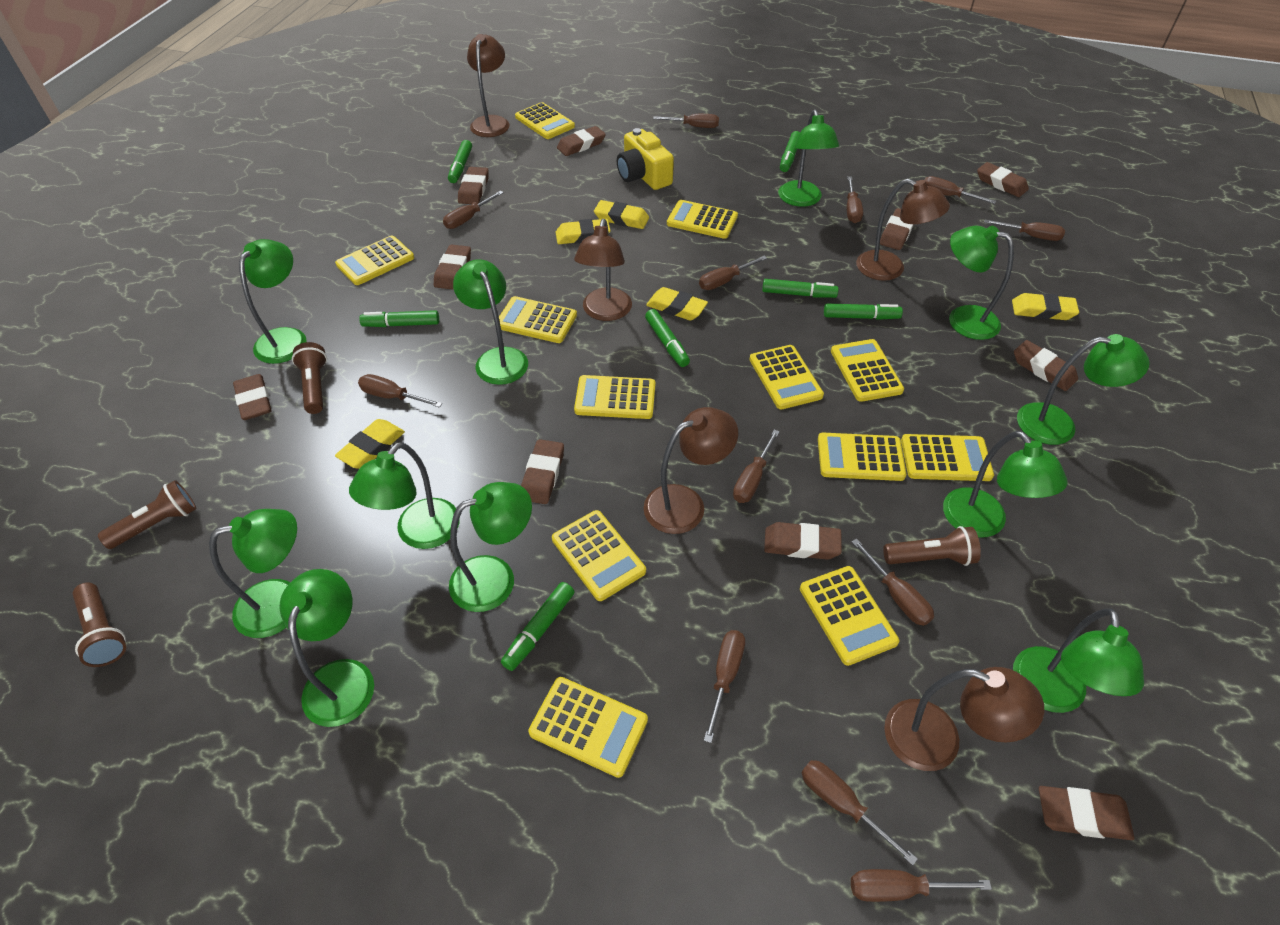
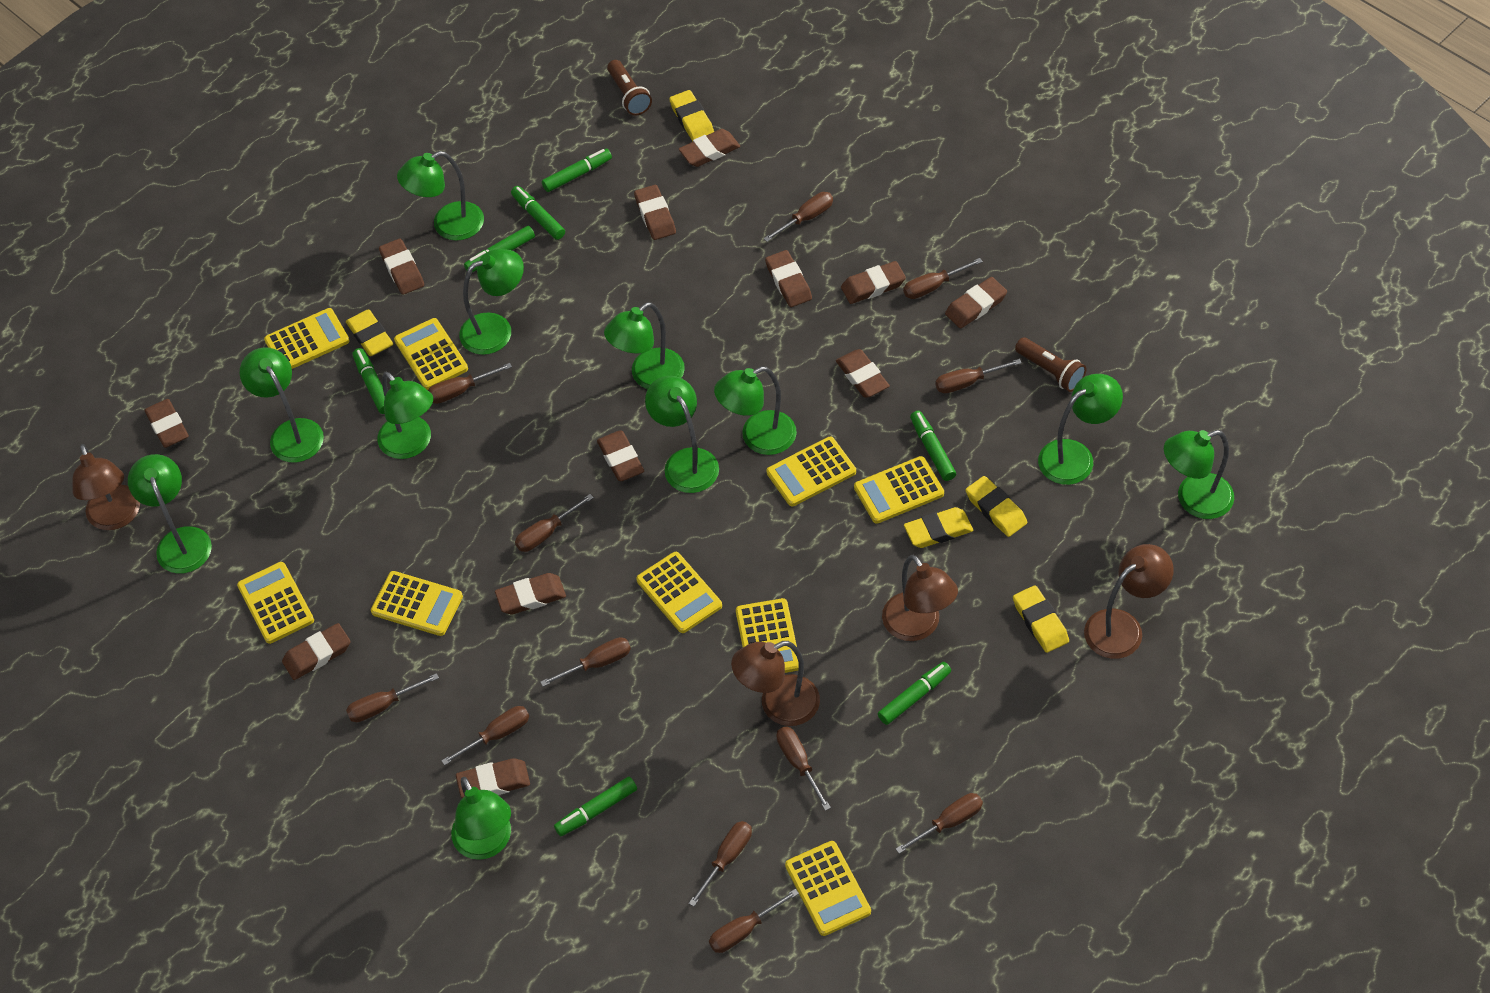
brown eraser: [233,374,272,420] [434,245,471,290] [458,167,489,204] [521,439,564,504] [557,126,606,156] [764,522,842,560] [880,208,914,250] [977,162,1029,197] [1014,340,1078,391] [1039,786,1134,840] = 10 -> [144,399,189,448] [282,623,350,680] [379,238,424,295] [456,758,530,798] [495,573,566,614] [597,431,644,481] [634,185,676,240] [679,129,740,167] [765,250,812,307] [836,349,890,398] [841,261,906,304] [945,277,1007,328] = 12
brown flashlight: [73,582,126,667] [98,480,196,549] [292,342,327,414] [883,526,981,566] = 4 -> [607,60,652,116] [1015,338,1086,392] = 2
brown lamp: [467,34,510,137] [574,219,632,321] [644,407,738,534] [856,179,950,281] [884,667,1044,771] = 5 -> [72,444,140,530] [731,641,820,726] [882,555,958,641] [1084,544,1174,659] = 4
yellow calculator: [335,236,414,285] [499,296,577,343] [515,102,575,139] [528,677,648,778] [552,510,646,601] [574,375,656,419] [667,200,738,239] [749,345,824,409] [800,566,899,666] [818,433,906,481] [831,339,904,402] [901,434,994,481] = 12 -> [237,562,314,644] [264,308,350,369] [371,571,463,636] [394,318,468,390] [636,552,722,633] [736,598,799,673] [767,437,856,506] [785,841,871,936] [854,456,944,523] = 9
yellow camera: [617,128,674,190] = 1 -> none = 0

